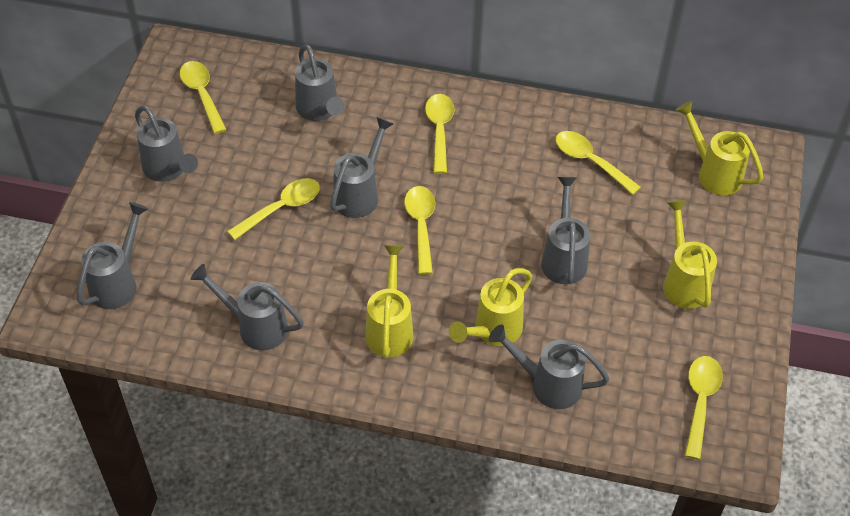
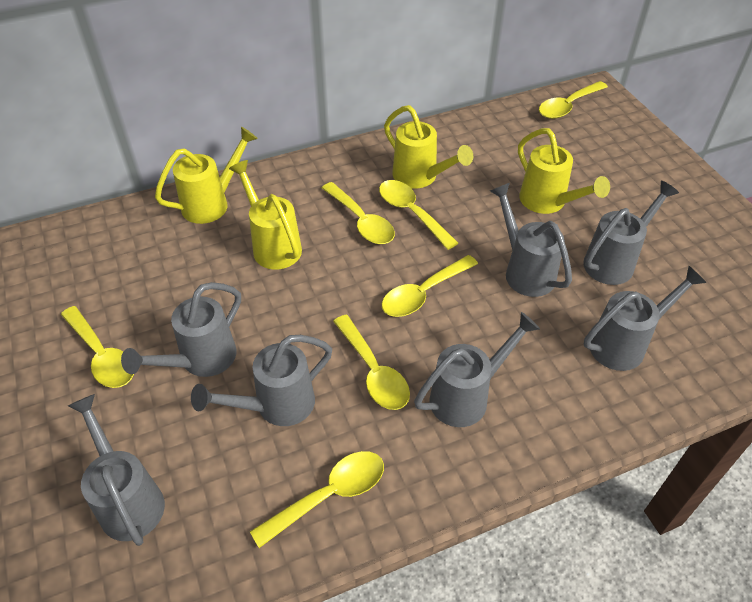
yellow spoon: [180,61,227,134] [227,178,320,240] [404,186,435,275] [425,94,455,174] [555,131,641,195] [685,356,723,460] = 6 -> [61,306,134,388] [250,451,384,548] [322,182,395,244] [333,315,410,410] [379,180,458,250] [382,255,478,317] [539,81,608,119] = 7

